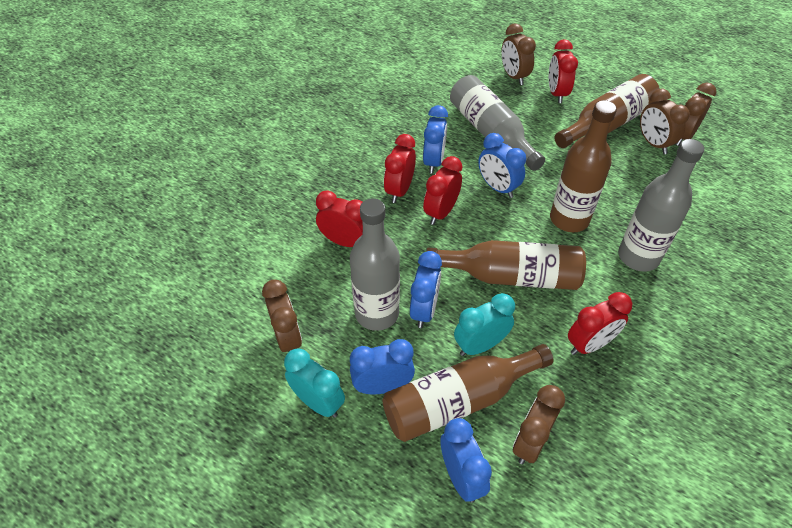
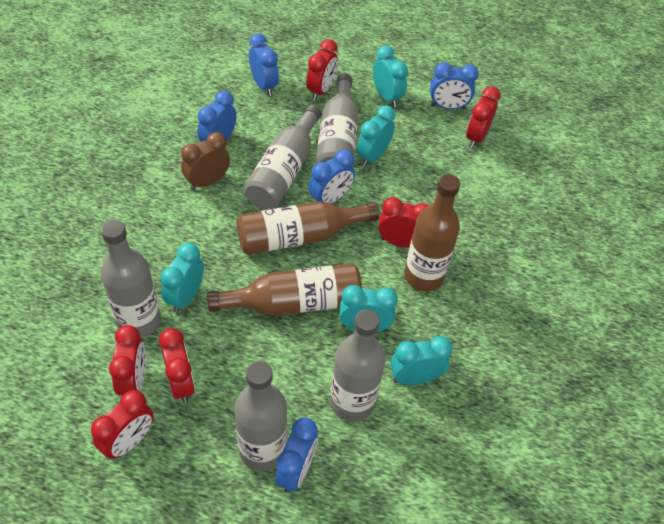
brown bottle: [383,344,553,442] [426,240,586,290] [550,100,617,232] [554,74,660,148] = 4 -> [207,263,362,316] [237,201,380,255] [404,174,460,292] = 3
brown clock: [262,279,302,352] [501,24,536,85] [513,385,565,464] [640,89,690,154] [675,83,716,146] = 5 -> [181,132,230,190] = 1
grey bottle: [350,198,400,331] [450,75,545,171] [618,139,704,272] = 3 -> [101,219,161,338] [234,361,287,471] [244,105,321,209] [315,73,358,167] [330,309,385,422] = 5
red clock: [316,191,363,247] [384,134,416,203] [423,156,462,225] [549,39,578,103] [568,292,632,355] = 5 -> [91,390,154,459] [109,325,146,396] [159,328,195,403] [306,39,338,100] [378,197,428,248] [466,86,501,148] = 6
turquoise clock: [284,348,345,418] [454,293,515,356] = 2 -> [160,243,204,313] [339,285,398,332] [357,105,396,167] [373,46,408,107] [390,336,453,385] = 5

